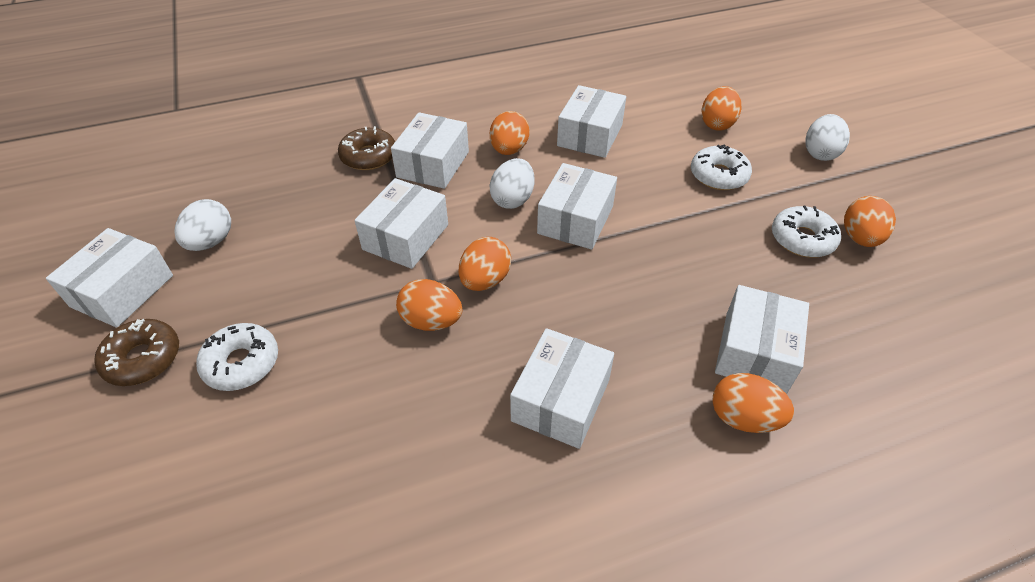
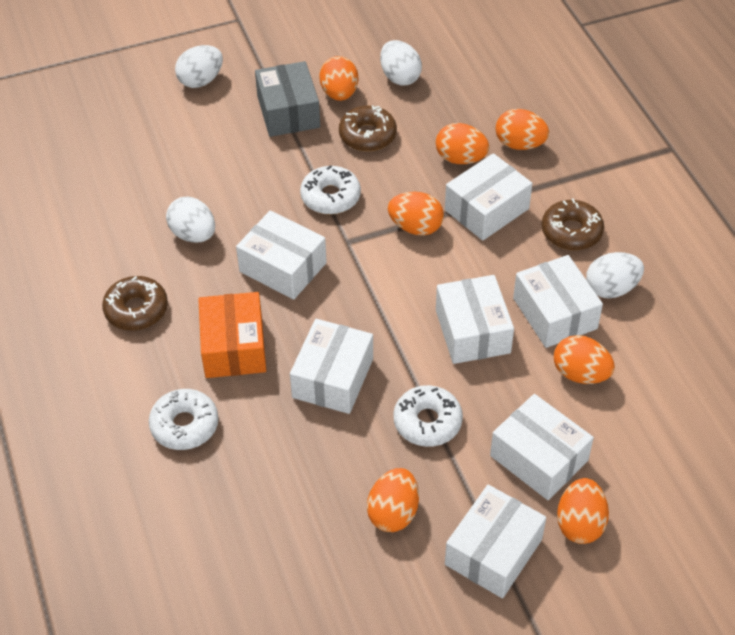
brown donut: [94,319,179,386] [338,126,395,170] = 2 -> [102,276,168,331] [339,105,397,151] [542,198,604,250] = 3
grey box: none = 0 -> [255,61,320,137] = 1
orange box: none = 0 -> [198,292,266,378] = 1
orange egg: [396,279,462,331] [459,237,511,291] [490,111,530,155] [701,86,742,131] [712,373,794,433] [844,196,896,247] = 6 -> [319,56,358,101] [367,468,419,532] [388,192,444,236] [436,123,489,164] [495,109,549,150] [554,335,615,384] [557,478,609,544] = 7
white egg: [174,199,231,251] [489,158,534,209] [805,114,850,161] = 3 -> [166,197,215,243] [175,45,223,88] [380,40,422,86] [586,252,644,299] = 4

